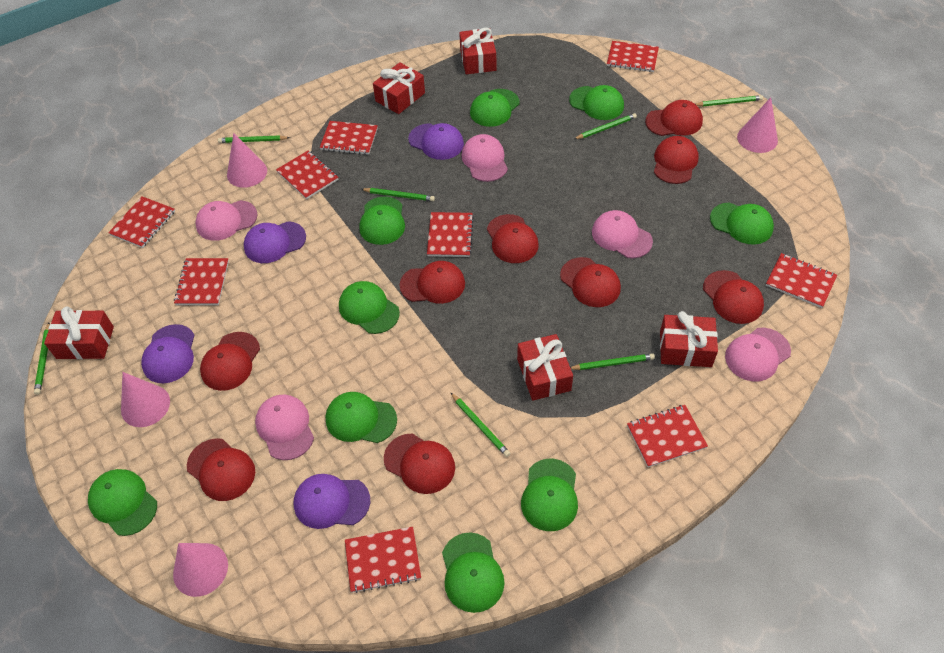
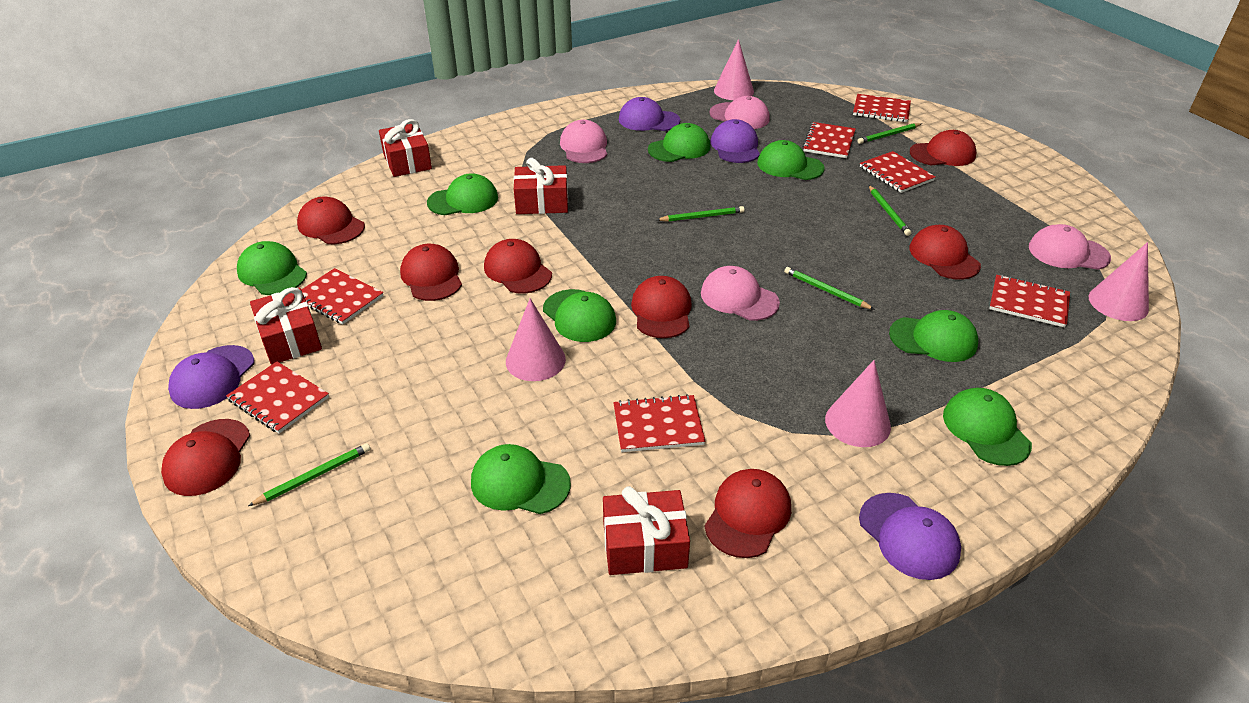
green cap: [88,469,157,536] [326,392,397,443] [339,281,400,334] [359,196,405,245] [442,532,505,613] [470,89,519,127] [521,459,578,531] [569,85,624,120] [710,203,774,244] = 9 -> [237,241,307,295] [427,173,498,215] [471,444,571,514] [543,289,616,342] [648,123,710,162] [757,140,825,180] [889,310,978,362] [943,388,1032,466] = 8
green pencil: [34,322,50,395] [218,135,290,143] [361,188,435,201] [450,392,511,457] [570,353,655,370] [574,113,637,139] [696,95,763,107] = 7 -> [248,443,371,506] [657,206,745,222] [784,267,875,310] [857,123,922,144] [869,185,911,236] = 5
pink cap: [195,200,258,241] [255,395,314,460] [461,134,508,182] [592,210,653,259] [725,328,791,381] = 5 -> [560,120,607,163] [701,266,780,321] [709,96,770,129] [1029,224,1111,270] = 4
red cap: [187,438,255,501] [200,332,260,391] [384,434,455,494] [399,261,465,304] [487,214,538,263] [560,257,621,307] [645,100,703,136] [654,136,698,184] [703,270,764,324] = 9 -> [161,419,250,496] [297,197,365,244] [400,244,462,301] [484,239,552,294] [631,276,692,338] [705,469,791,558] [909,225,981,280] [910,130,976,166] = 8
red gift: [44,306,114,359] [373,62,425,114] [459,27,496,74] [517,334,573,400] [660,311,718,367] = 5 -> [250,287,322,365] [379,119,432,177] [514,158,568,214] [603,486,690,575] = 4
red notebook: [108,196,175,248] [174,258,229,305] [276,151,339,199] [320,121,378,155] [345,527,421,593] [427,212,474,257] [607,41,659,72] [627,405,708,467] [766,253,837,308] = 9 -> [226,361,329,434] [301,268,383,325] [613,394,705,452] [803,122,856,158] [853,94,911,122] [860,151,936,193] [989,275,1070,328] = 7

